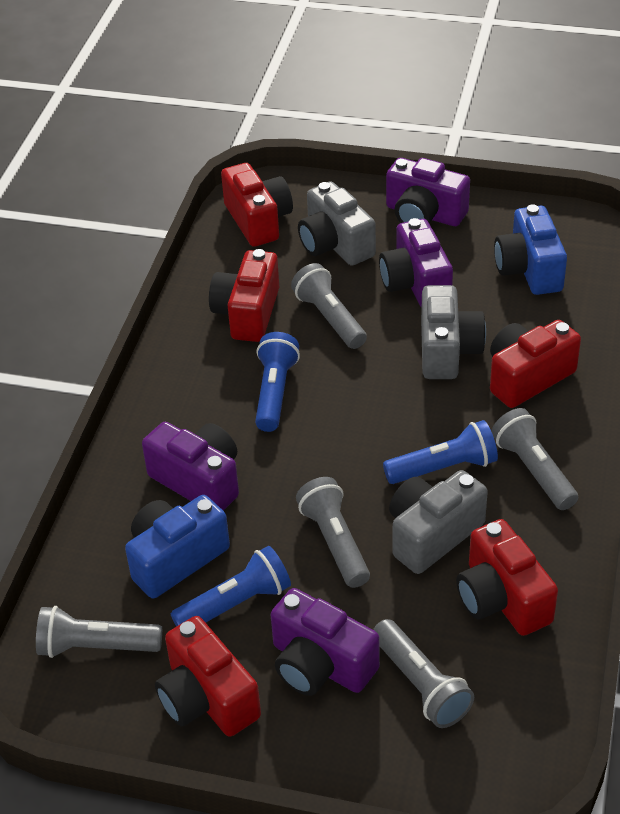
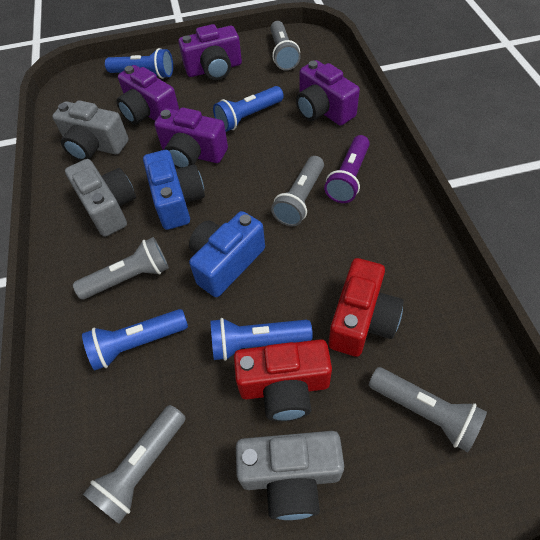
blue flashlight: [171,546,291,627] [255,332,300,432] [383,420,498,484] = 3 -> [82,309,188,370] [105,48,173,79] [211,318,313,361] [213,86,284,132] = 4
purple flashlight: none = 0 -> [324,135,370,203] = 1
red camera: [155,616,261,737] [209,249,279,342] [221,163,293,247] [456,519,558,636] [490,320,581,408] = 5 -> [234,339,332,421] [329,258,404,357] = 2

